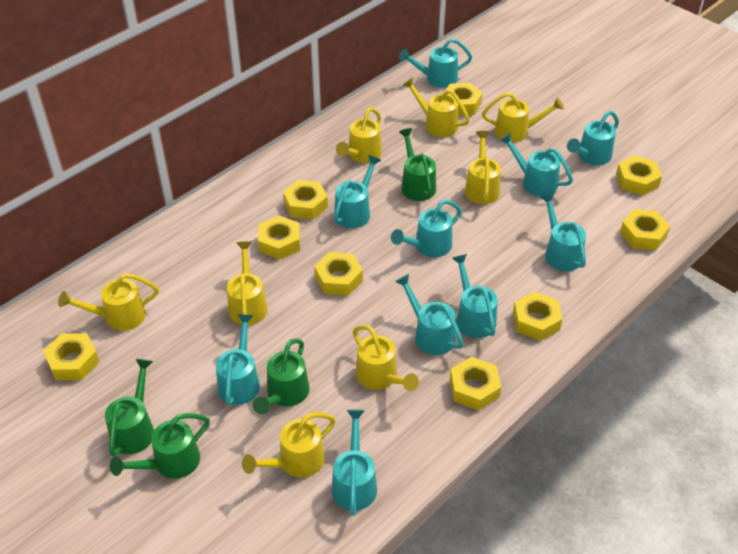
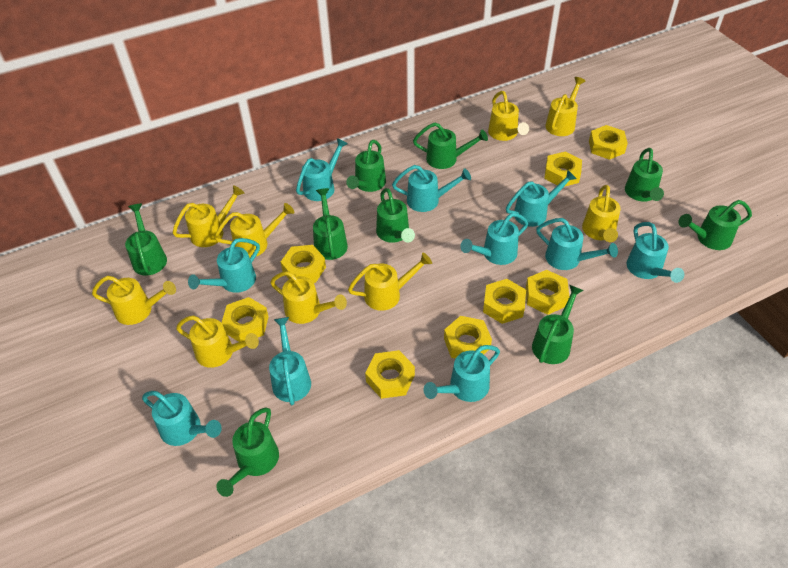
green watering can: [105,359,154,457] [110,413,210,479] [253,338,310,415] [399,128,436,201] = 4 -> [125,204,167,276] [216,407,279,497] [313,188,348,260] [346,140,386,192] [376,188,415,243] [413,122,488,169] [532,285,584,364] [625,148,664,202] [678,200,752,250] = 9
yellow nut: [43,333,99,380] [258,216,300,260] [283,180,328,220] [314,252,363,296] [445,83,483,116] [450,357,501,411] [513,292,563,341] [616,155,662,196] [620,209,670,250] = 9 -> [221,297,269,342] [281,245,326,283] [365,350,415,399] [444,316,492,359] [483,279,526,324] [526,270,569,315] [544,151,582,187] [589,125,628,160] = 8
yellow watering can: [58,273,159,331] [227,241,268,325] [242,412,336,478] [336,107,382,163] [353,325,419,391] [403,77,470,137] [465,131,501,204] [482,92,564,142] = 8 -> [92,276,176,325] [173,185,244,247] [176,315,259,368] [214,203,294,258] [270,271,347,324] [348,253,432,311] [488,91,529,141] [545,77,585,136] [582,185,620,242] = 9

